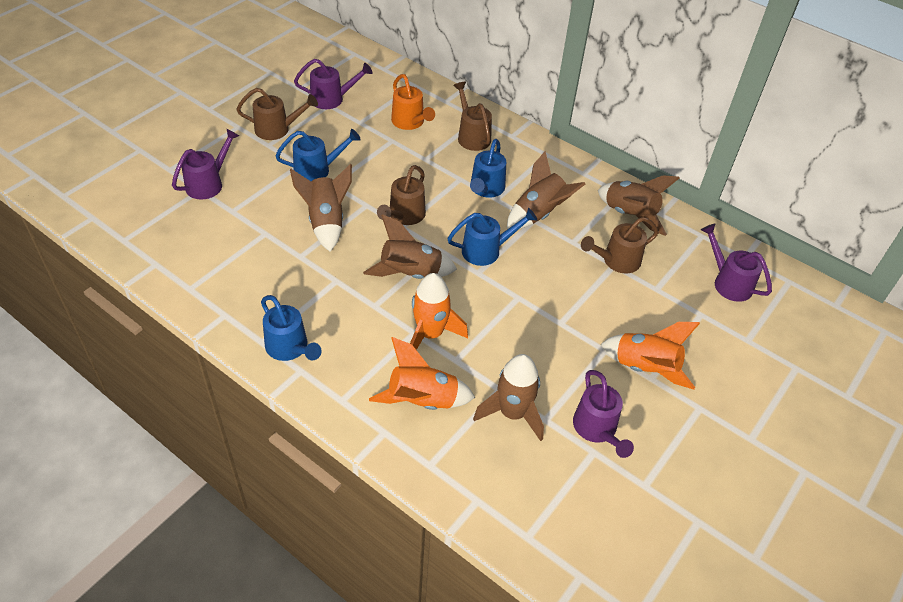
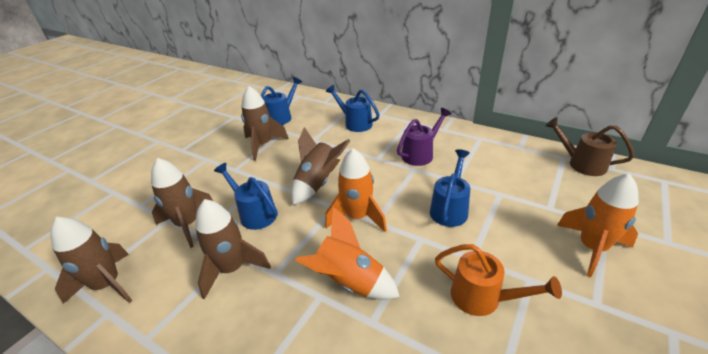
brown watering can: [236,88,318,140] [377,165,426,225] [453,82,492,151] [581,217,659,273] = 4 -> [545,118,634,176] = 1
purple watering can: [172,128,239,199] [294,59,373,109] [573,370,634,458] [701,223,772,302] = 4 -> [397,108,451,166] = 1

